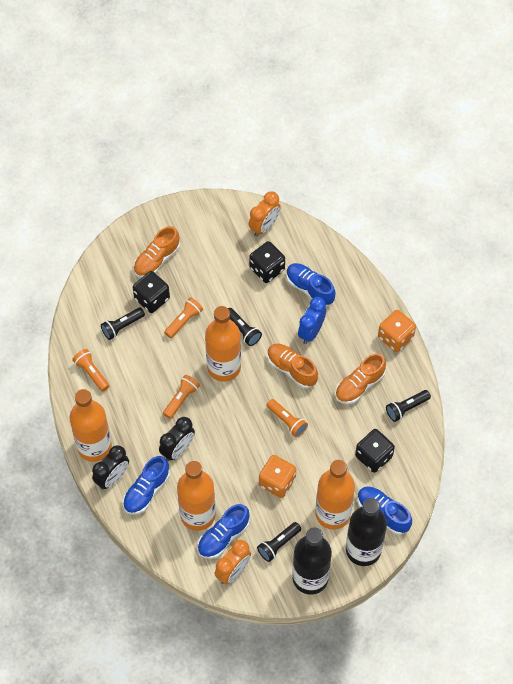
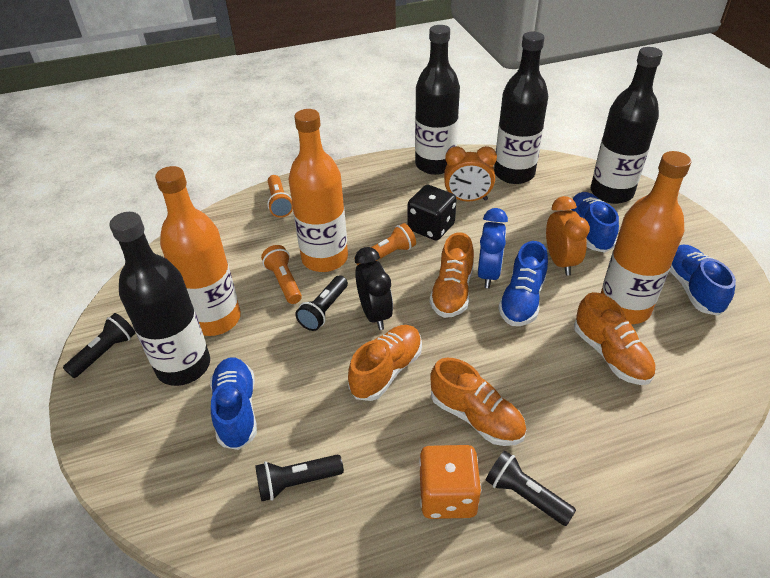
black bottle: [292,527,332,595] [346,498,387,566] = 2 -> [109,212,210,386] [415,25,460,175] [494,32,548,184] [591,47,663,204] = 4
black clock: [92,445,129,490] [159,417,195,461] = 2 -> [355,247,393,330] = 1
black dice: [133,271,170,313] [249,241,285,283] [355,429,395,473] = 3 -> [407,185,457,240] = 1
orange bottle: [70,389,112,462] [177,461,216,531] [205,306,241,382] [315,460,355,530] = 4 -> [155,166,241,336] [289,109,348,272] [601,151,691,324] = 3
orange dice: [259,455,296,498] [378,310,416,352] = 2 -> [419,445,481,519] = 1
orange flashlight: [72,349,109,392] [163,375,200,419] [164,297,203,338] [267,399,308,438] = 4 -> [261,245,302,304] [267,175,293,218] [354,223,416,265] = 3
orange shoe: [134,226,180,278] [267,344,318,388] [335,353,386,404] = 3 -> [348,325,422,401] [430,232,474,318] [430,358,526,446] [574,292,656,385] = 4

